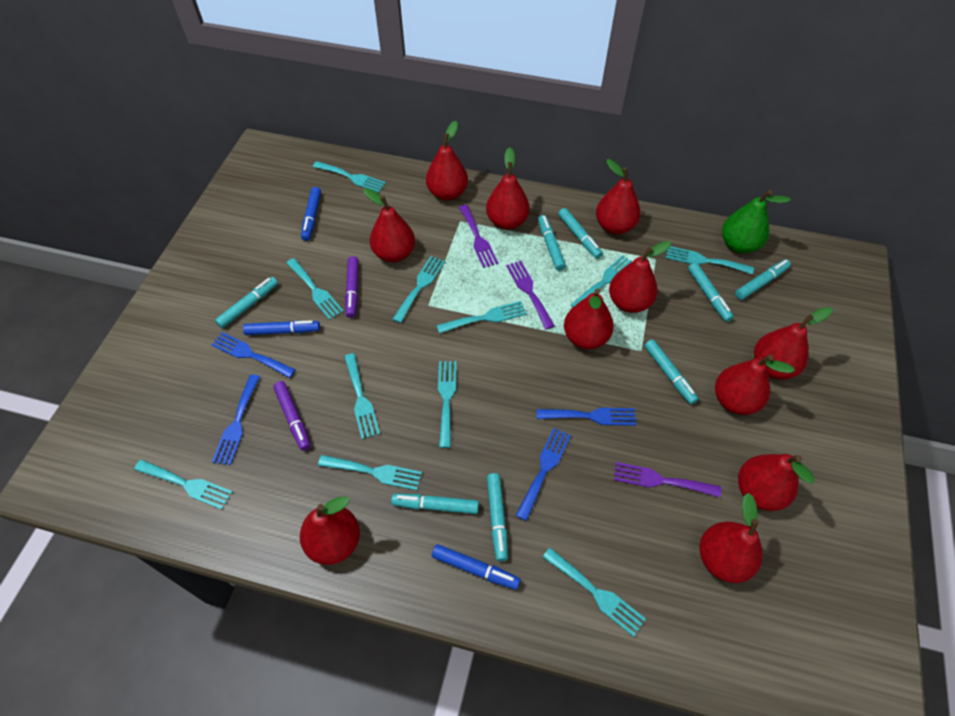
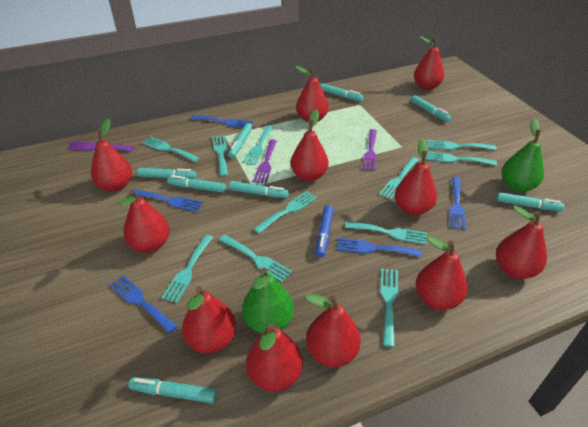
blue fork: [211,332,296,378] [212,374,260,465] [515,428,571,521] [536,408,636,426] = 4 -> [109,275,178,334] [129,189,203,212] [191,115,253,128] [336,238,422,257] [449,177,466,230] = 5
blue marker: [243,320,320,335] [301,187,321,241] [432,544,520,590] = 3 -> [316,205,334,257] = 1
green pear: [722,190,791,253] = 1 -> [242,268,294,334] [502,118,544,192] = 2
purple marker: [273,381,311,451] [345,256,359,318] = 2 -> none = 0

